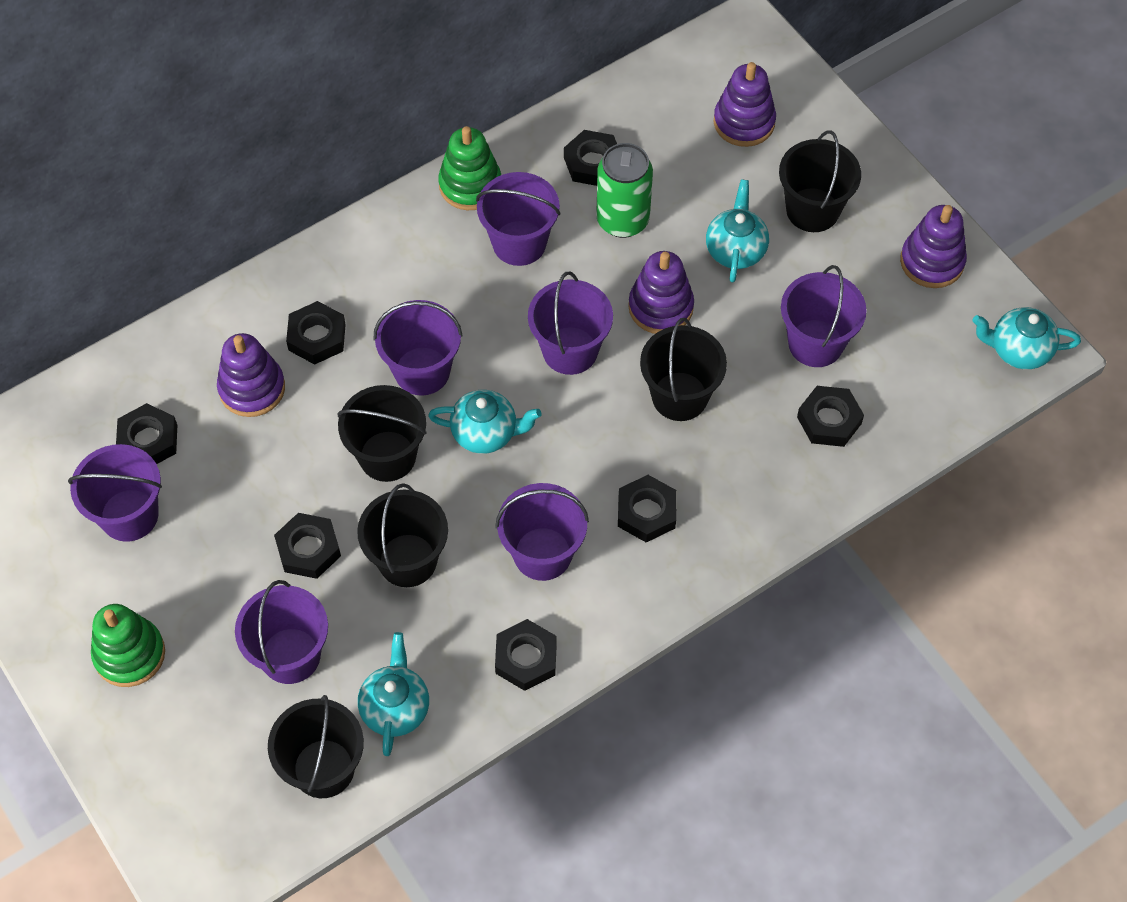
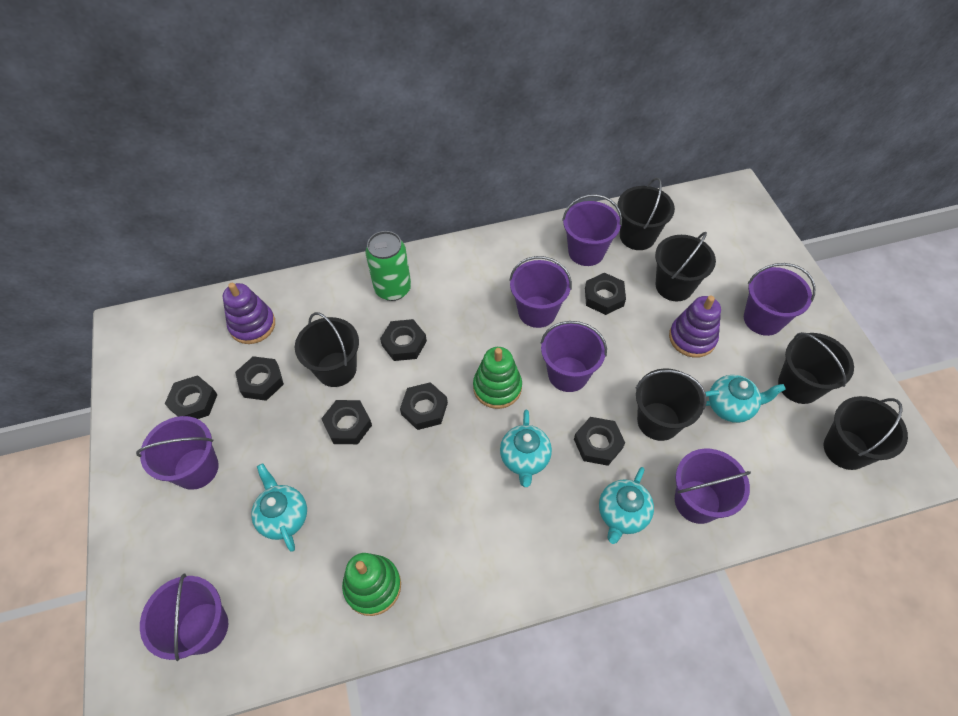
black bucket: [268,695,364,798] [337,385,427,482] [357,483,448,587] [640,318,727,421] [779,130,861,232] = 5 -> [295,312,359,387] [618,177,675,250] [635,368,707,441] [655,232,716,301] [778,332,854,404] [824,396,908,470] = 6
purple stacking toy: [217,333,285,417] [628,251,694,334] [714,62,776,147] [900,205,967,288] = 4 -> [223,283,275,344] [669,296,721,358] = 2

